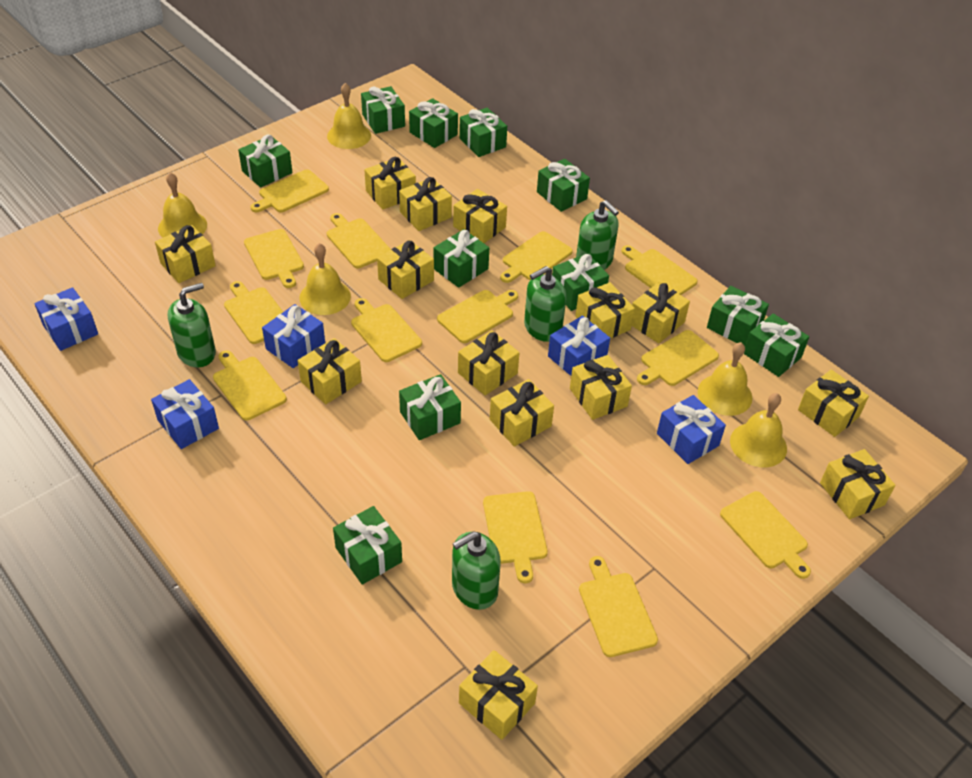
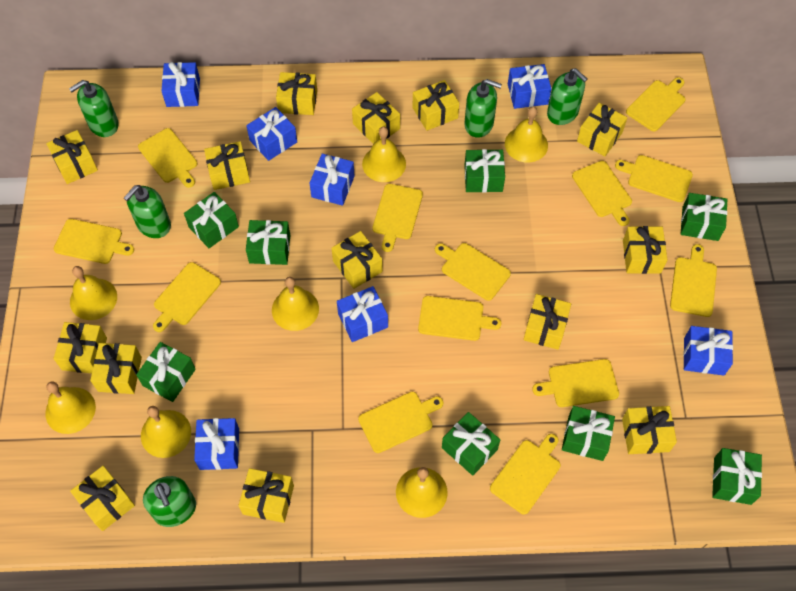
blue gift: [34,287,98,351] [151,379,219,449] [262,304,325,368] [548,316,610,376] [657,395,726,464] = 5 -> [161,62,200,107] [194,418,239,470] [246,107,297,161] [310,154,355,206] [337,286,388,342] [508,64,552,109] [683,326,733,376] = 7
green gift: [238,134,293,188] [333,506,402,585] [361,86,405,134] [399,374,461,440] [409,98,458,148] [434,229,489,288] [459,108,507,157] [537,159,590,212] [552,253,609,311] [707,286,769,346] [744,313,809,377] = 11 -> [136,342,196,402] [184,192,239,248] [246,220,290,265] [442,412,500,476] [464,149,505,192] [562,406,615,461] [681,193,728,241] [712,448,762,505] = 8
green soap dispenser: [168,283,216,367] [452,531,501,610] [524,266,566,342] [576,200,619,270] = 4 -> [69,80,119,137] [124,185,171,238] [143,476,196,527] [465,79,502,138] [547,68,587,125] = 5
yellow bell: [158,172,207,238] [299,243,351,315] [327,83,371,149] [698,342,752,416] [730,393,787,467] = 5 -> [45,381,96,434] [70,266,117,320] [141,406,191,458] [272,277,319,331] [362,127,406,182] [396,467,448,518] [505,107,548,162] = 7

